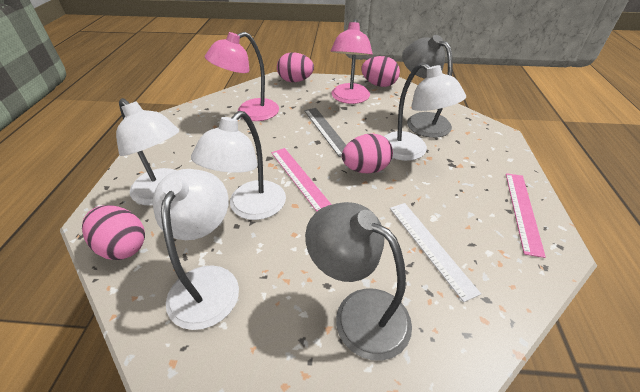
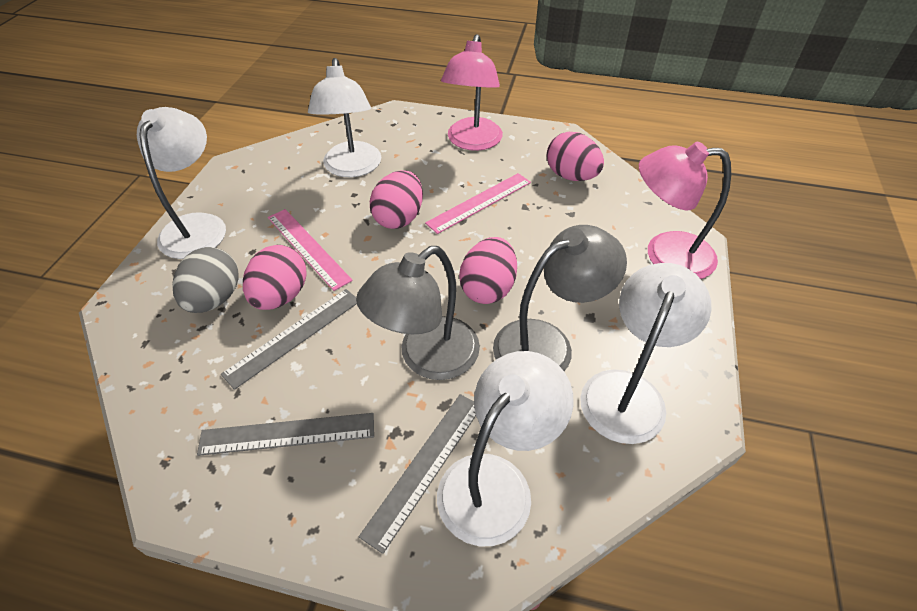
grey egg: none = 0 -> [172,247,239,313] = 1
grey ruler: [304,108,346,157] = 1 -> [197,413,374,456] [221,289,357,390] [359,394,476,554] = 3
white ruler: [390,203,481,302] = 1 -> none = 0

